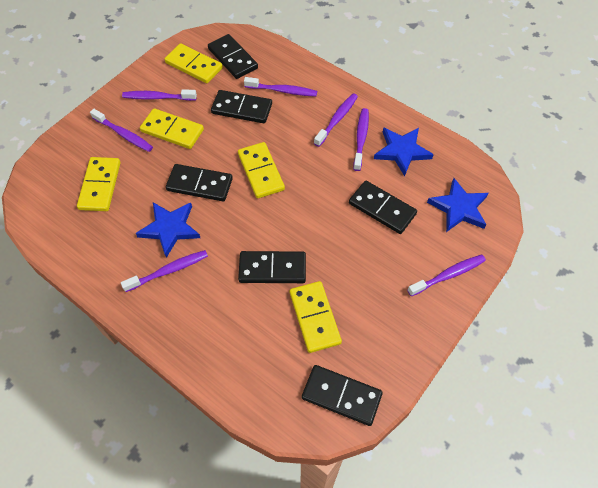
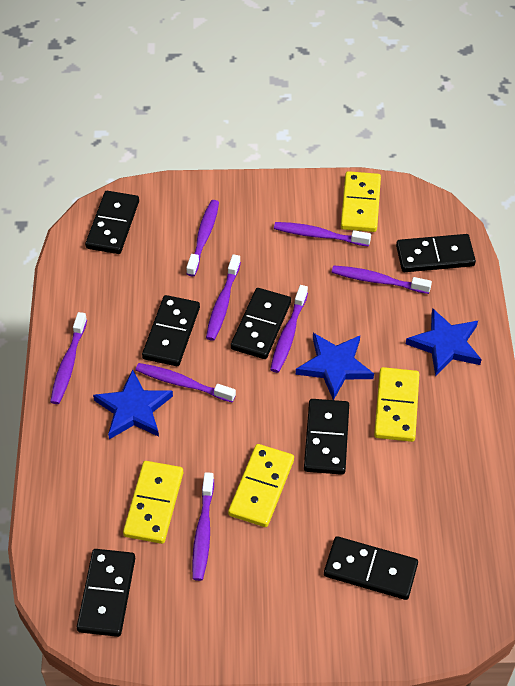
black domino: [166,164,233,201] [208,34,258,79] [211,90,272,123] [238,251,306,283] [302,365,383,426] [349,181,417,234] = 6 -> [77,549,135,637] [85,191,139,254] [142,295,200,366] [231,288,291,359] [304,399,349,475] [324,536,418,600] [396,234,476,272] = 7
purple toothbrush: [90,109,153,152] [121,250,208,292] [122,89,197,101] [244,77,317,97] [314,93,358,147] [353,108,369,171] [407,255,486,296] = 7 -> [50,312,87,404] [135,363,236,403] [186,200,219,276] [192,472,214,581] [206,254,241,341] [270,285,308,373] [274,222,371,246] [332,265,432,294] = 8
yellow domino: [77,157,121,211] [140,108,204,149] [164,43,223,83] [238,142,285,198] [290,281,342,353] = 5 -> [123,461,183,544] [228,444,294,527] [341,171,381,232] [374,367,419,442] = 4

